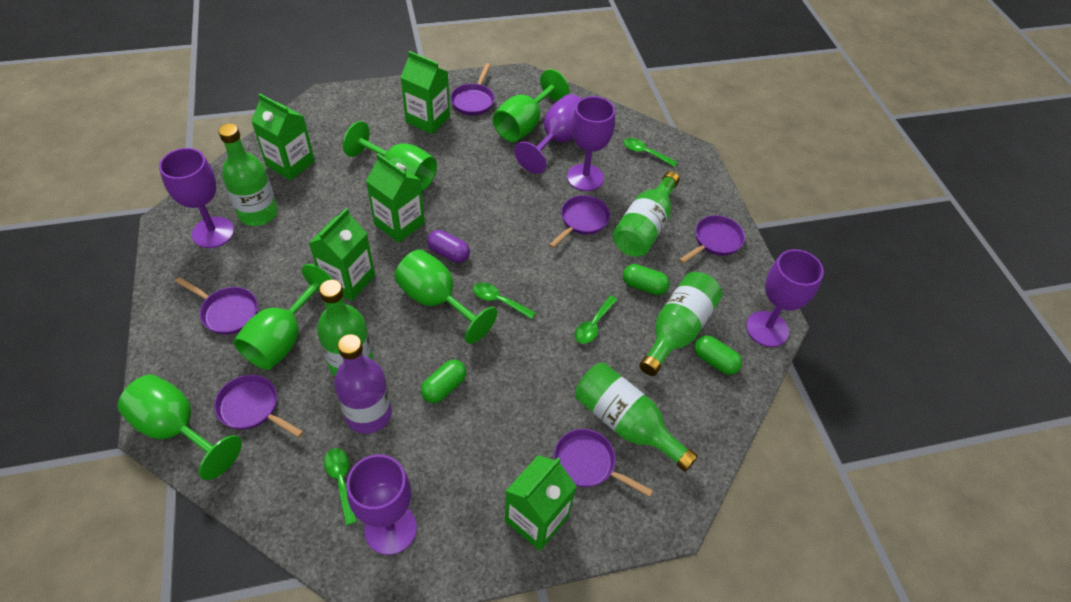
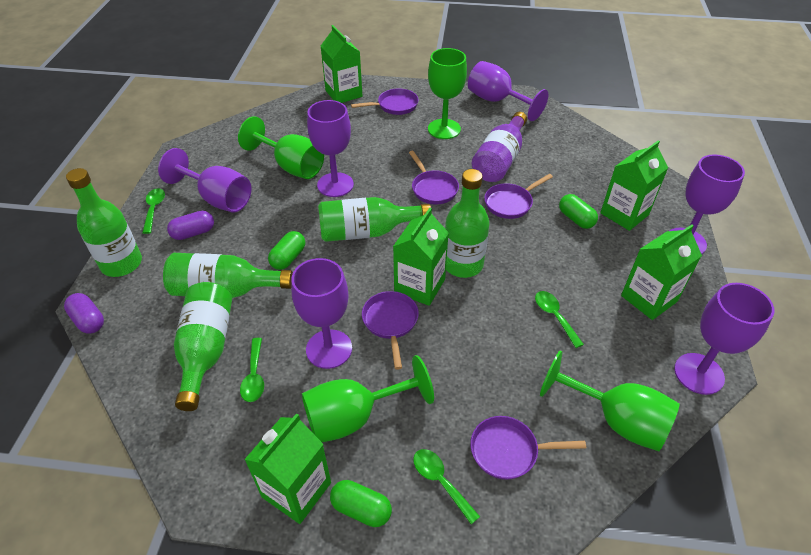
green goblet: [117,374,242,480] [233,264,334,370] [343,121,437,191] [394,250,497,344] [493,69,569,142] = 5 -> [238,116,324,179] [302,355,434,442] [428,48,467,139] [540,351,680,451] = 4
purple capsule: [427,230,470,263] = 1 -> [64,293,104,334] [167,211,214,240] = 2
purple goblet: [159,148,234,248] [347,454,417,555] [514,94,581,174] [567,96,615,191] [746,249,824,347] = 5 -> [158,148,252,212] [291,258,352,369] [307,100,354,197] [468,61,549,121] [669,155,745,254] [674,283,774,395] = 6
purple pan: [175,277,258,335] [214,375,303,438] [451,63,494,116] [549,195,610,248] [554,429,653,497] [679,215,745,264] = 6 -> [351,89,418,115] [362,291,419,370] [409,151,459,204] [470,416,586,480] [484,174,553,219] = 5

